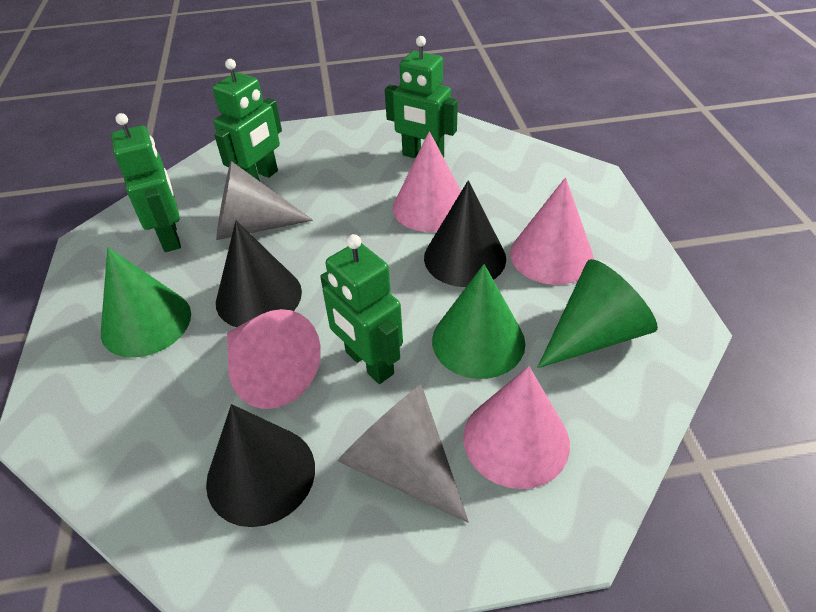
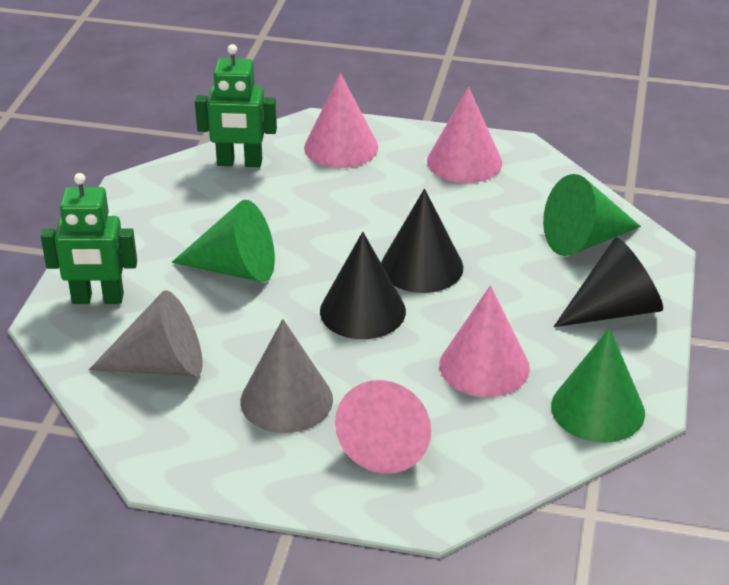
green robot: [111,113,181,252] [213,59,282,181] [320,234,403,384] [385,36,458,158] = 4 -> [41,173,137,304] [195,44,277,167] = 2

